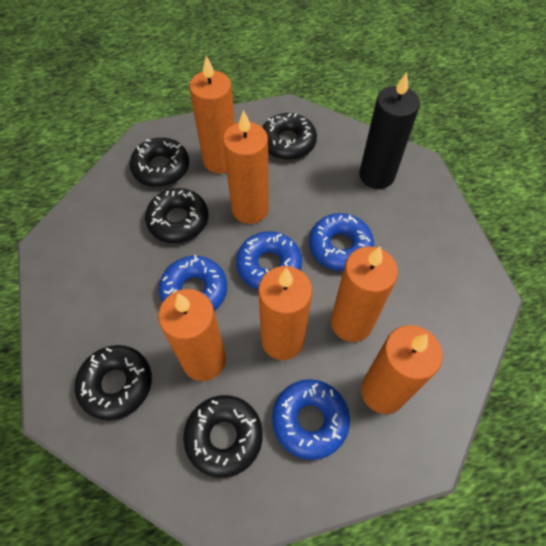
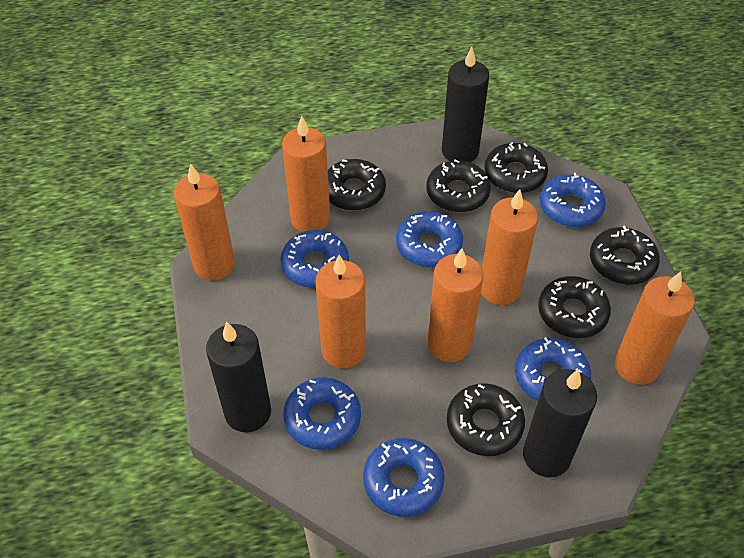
black candle: [359,72,420,189] = 1 -> [206,321,271,433] [442,47,489,162] [523,369,597,477] = 3
black donut: [75,345,152,420] [130,138,189,187] [145,188,208,243] [183,395,263,478] [262,113,317,160] = 5 -> [328,159,386,211] [426,159,491,212] [447,383,525,456] [485,142,548,193] [538,276,611,338] [590,226,660,285] = 6
blue donut: [159,255,227,311] [236,231,302,290] [272,379,350,460] [309,213,374,271] = 4 -> [280,230,349,288] [283,377,361,450] [363,438,445,517] [396,211,463,267] [515,337,591,402] [540,173,606,227] = 6

